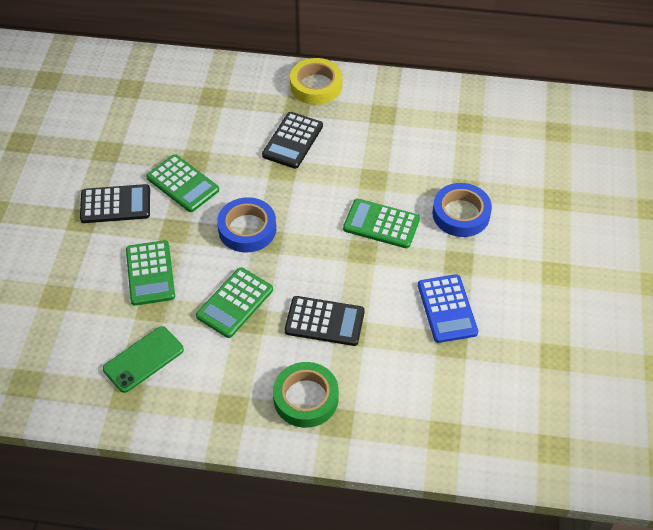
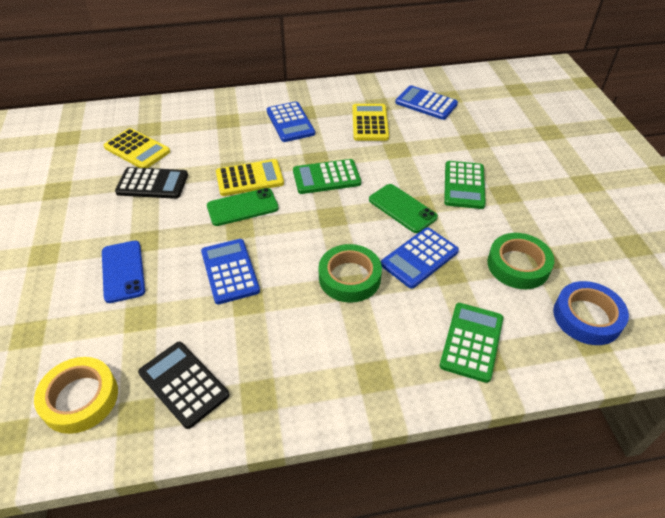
black calculator: [80,184,150,223] [262,112,323,169] [285,296,365,346] = 3 -> [115,167,188,199] [138,342,229,429] = 2
blue calculator: [418,274,478,343] = 1 -> [201,239,260,304] [267,102,315,142] [381,227,459,289] [395,85,458,120] = 4
blue phone: none = 0 -> [102,241,145,303] = 1
blue tape: [217,197,276,253] [432,183,492,237] = 2 -> [553,281,629,345] = 1
green calculator: [126,240,175,306] [146,154,219,212] [196,267,273,338] [343,199,420,248] = 4 -> [293,159,361,194] [440,303,503,383] [444,161,486,209] = 3
green phone: [103,326,184,393] = 1 -> [207,188,279,226] [369,184,438,233] = 2
green tape: [273,362,339,428] = 1 -> [318,244,382,303] [487,233,554,289] = 2
yellow calculator: none = 0 -> [104,128,170,168] [216,159,284,196] [352,104,389,141] = 3

